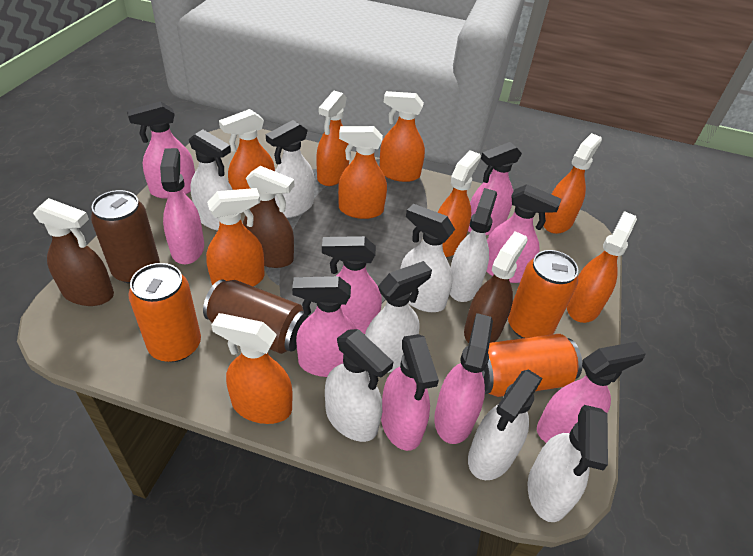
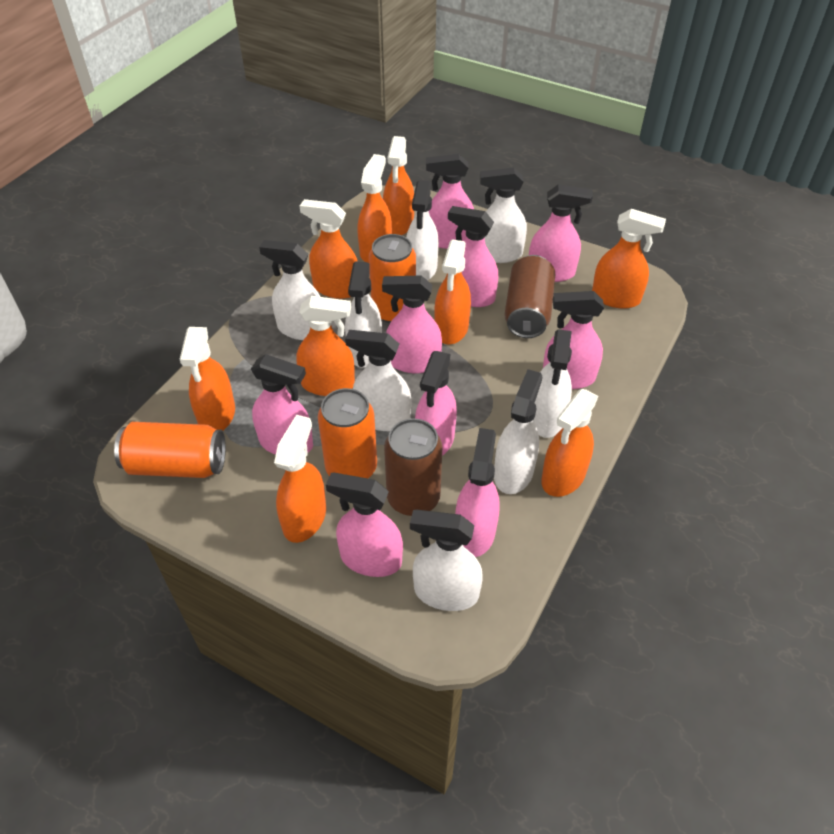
brown spray bottle: [33,198,114,306] [243,166,294,268] [464,231,528,343] = 3 -> none = 0

